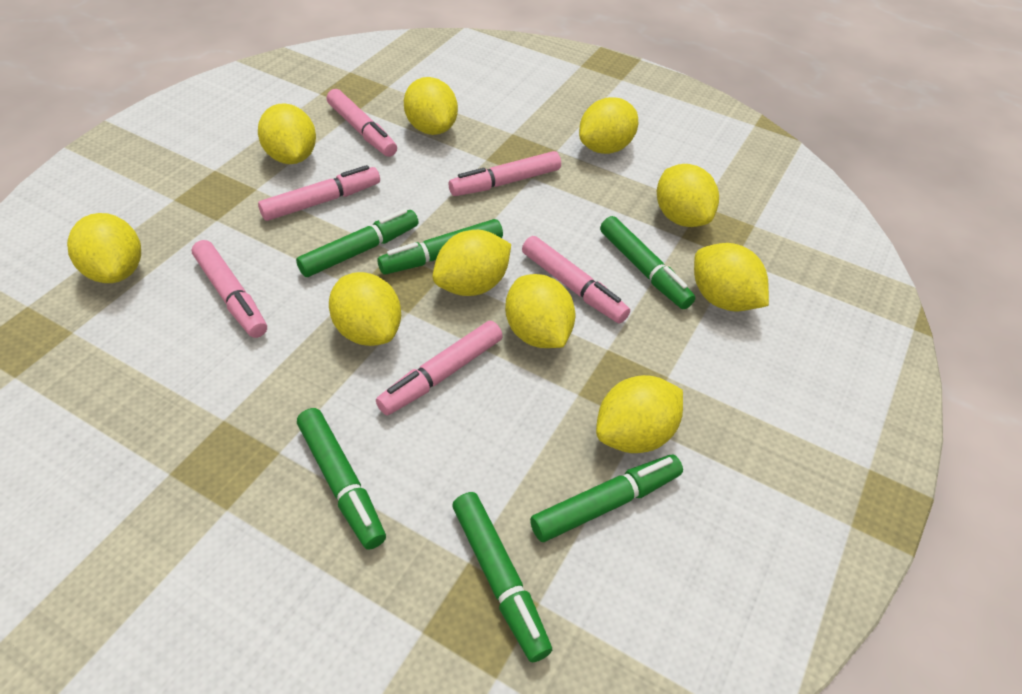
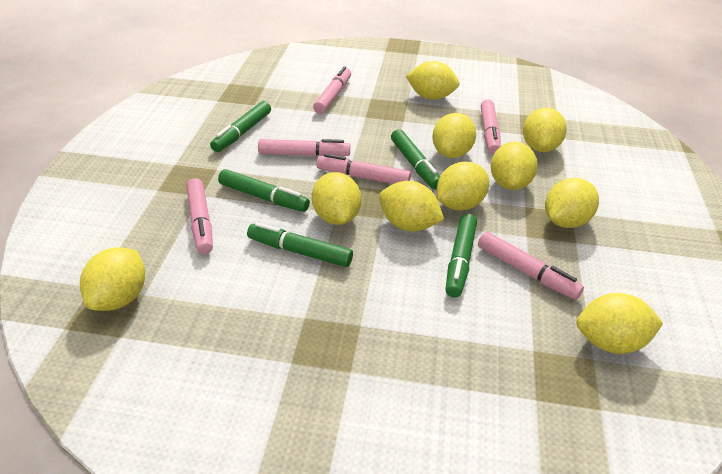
green marker: [296,209,419,277] [297,408,386,550] [377,219,503,275] [452,492,552,662] [530,455,683,542] [600,216,695,309] = 6 -> [210,101,271,152] [218,169,310,212] [247,222,353,267] [391,129,440,189] [446,214,477,298] = 5

